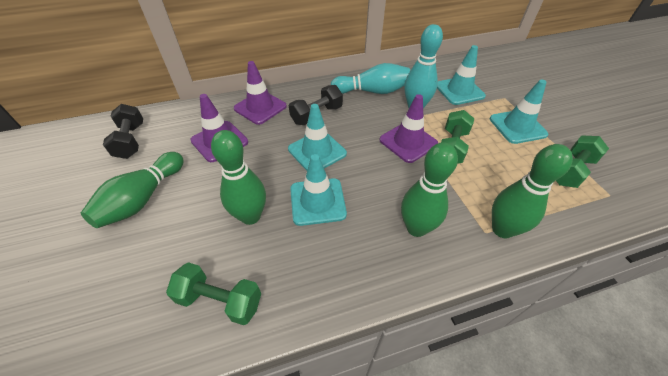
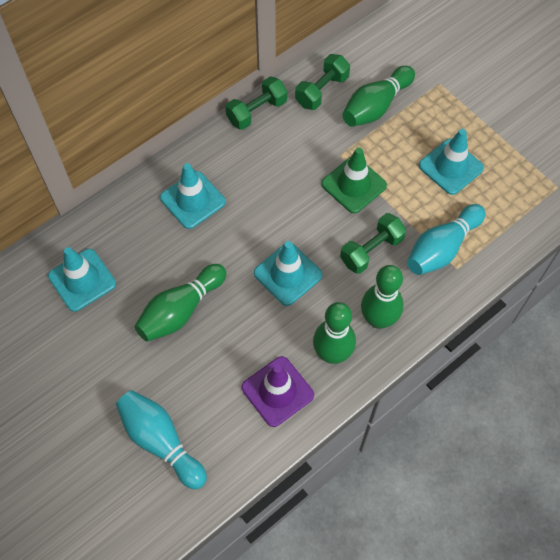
black dumbbell: [103,104,143,159] [289,85,343,125] = 2 -> none = 0
green traffic cone: none = 0 -> [321,147,387,213] = 1
purple traffic cone: [190,94,248,162] [234,61,287,125] [379,94,438,163] = 3 -> [241,356,314,427] = 1

